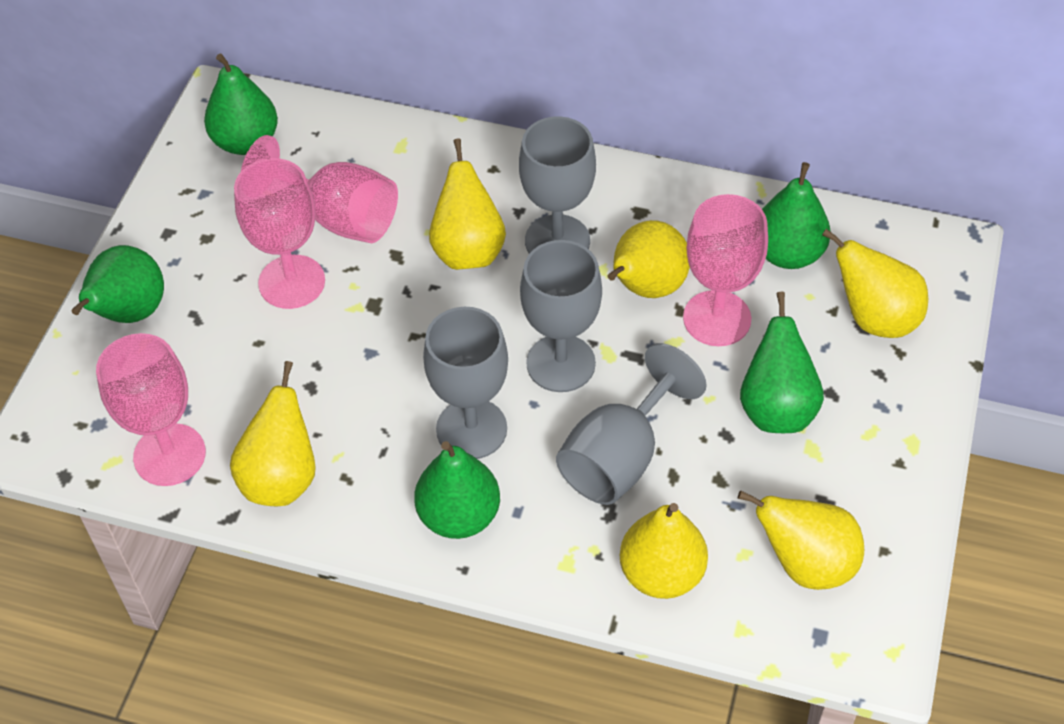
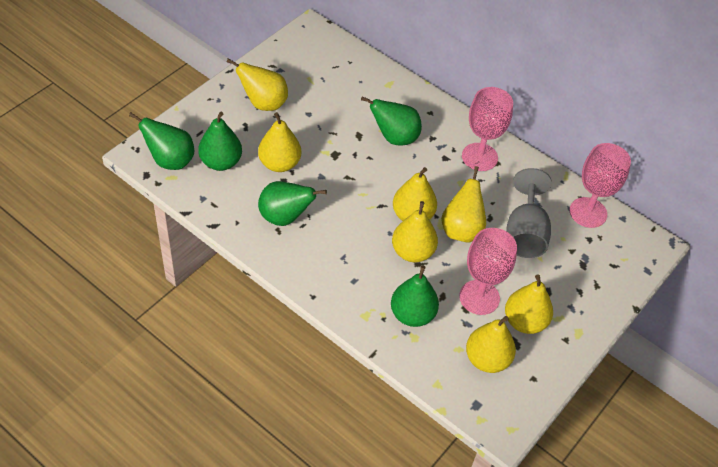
grey goblet: [423,307,508,459] [519,116,596,254] [520,240,602,392] [556,343,707,505] = 4 -> [506,168,551,258] = 1
pink goblet: [96,333,206,486] [234,158,325,309] [241,135,398,243] [683,194,768,346] = 4 -> [459,228,517,315] [462,87,513,171] [569,143,631,228] = 3
yellow pear: [230,361,316,506] [429,138,506,270] [608,220,690,298] [620,503,708,599] [738,490,864,590] [822,229,928,338] = 6 -> [227,59,288,111] [258,112,301,172] [392,201,438,262] [393,167,437,221] [441,166,486,243] [466,316,516,373] [505,274,553,334] = 7

